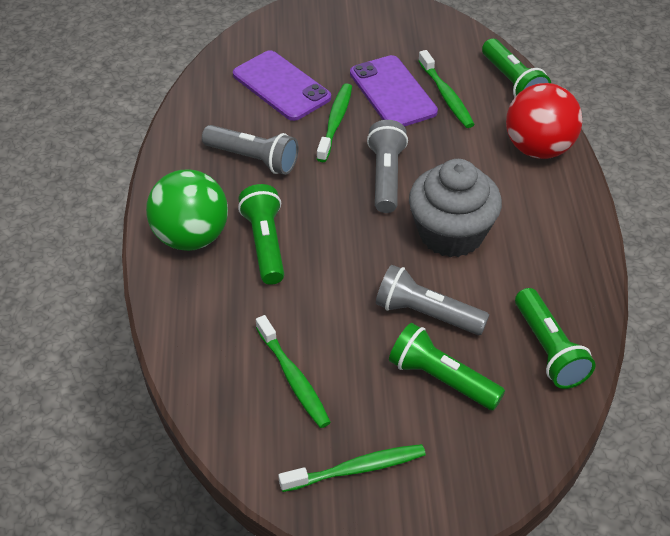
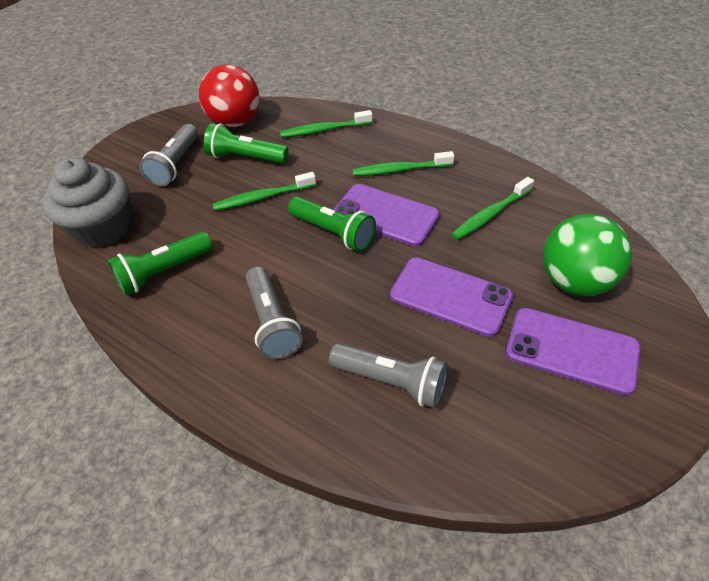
green flashlight: [238,184,284,285] [389,323,505,410] [482,39,551,98] [515,288,596,389] = 4 -> [108,232,213,296] [204,123,289,164] [288,197,376,252] = 3
purple phone: [233,50,331,121] [350,55,438,127] = 2 -> [334,184,440,247] [390,257,513,337] [506,308,640,395] = 3

